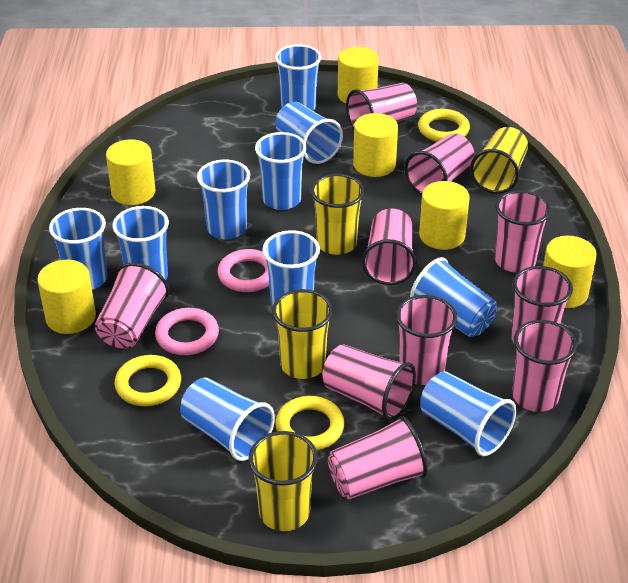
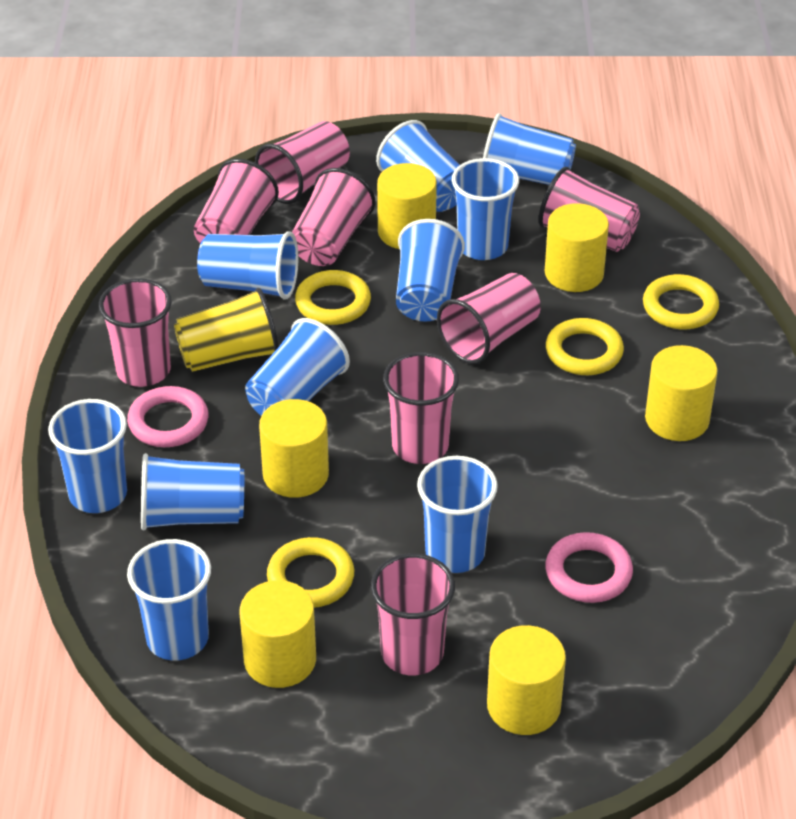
pink cup: [95,263,169,349] [323,345,416,421] [328,416,428,499] [346,83,417,129] [362,209,417,285] [396,295,457,385] [405,133,474,195] [495,190,551,273] [511,266,573,343] [512,320,577,412] = 10 -> [99,278,172,387] [194,159,279,244] [255,121,350,204] [292,168,375,266] [371,553,455,675] [383,352,459,464] [437,273,541,364] [538,167,640,252] = 8
yellow cup: [248,431,318,531] [272,289,333,379] [311,174,365,255] [470,127,528,194] = 4 -> [174,288,279,372] = 1
yellow ring: [115,355,181,406] [275,396,344,450] [418,109,470,142] = 3 -> [267,537,354,608] [295,270,371,325] [546,318,624,375] [643,274,719,329] = 4

